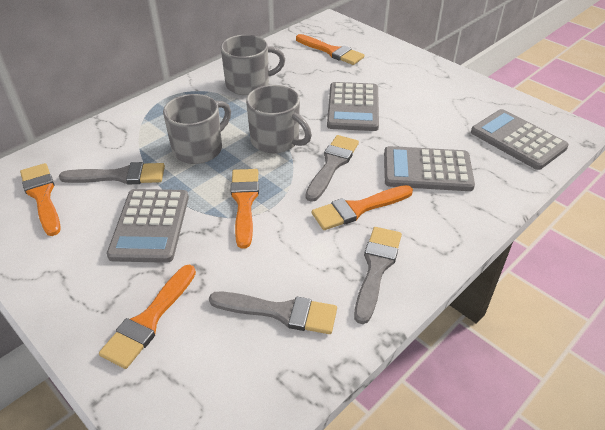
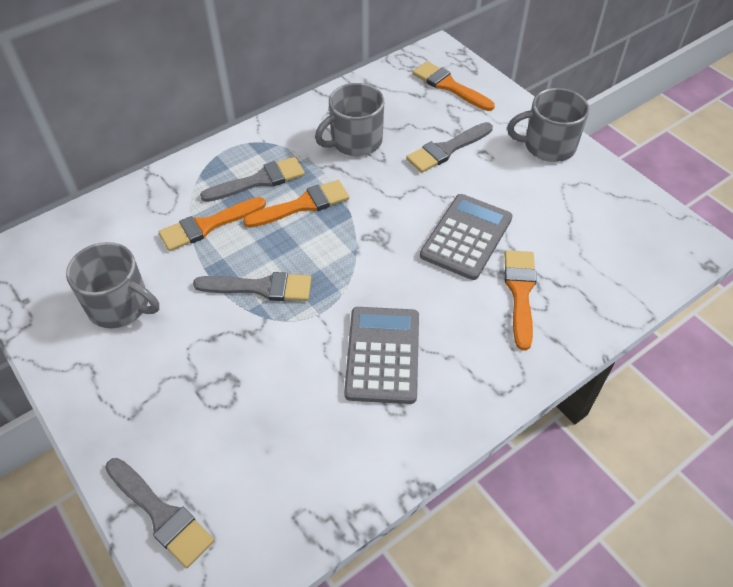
grey calculator: [107,189,189,263] [327,82,379,131] [384,146,475,191] [471,109,569,170] = 4 -> [344,307,419,404] [420,194,513,280] = 2
orange brush: [20,163,61,236] [99,265,196,369] [231,169,259,249] [296,34,365,65] [312,185,413,230] = 5 -> [159,197,266,251] [243,180,349,228] [413,61,495,111] [504,250,537,350] = 4

